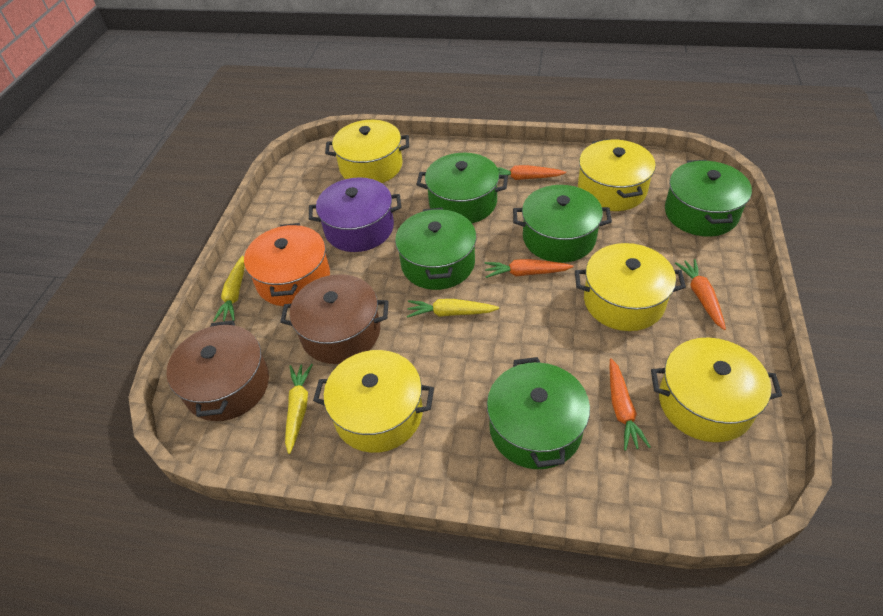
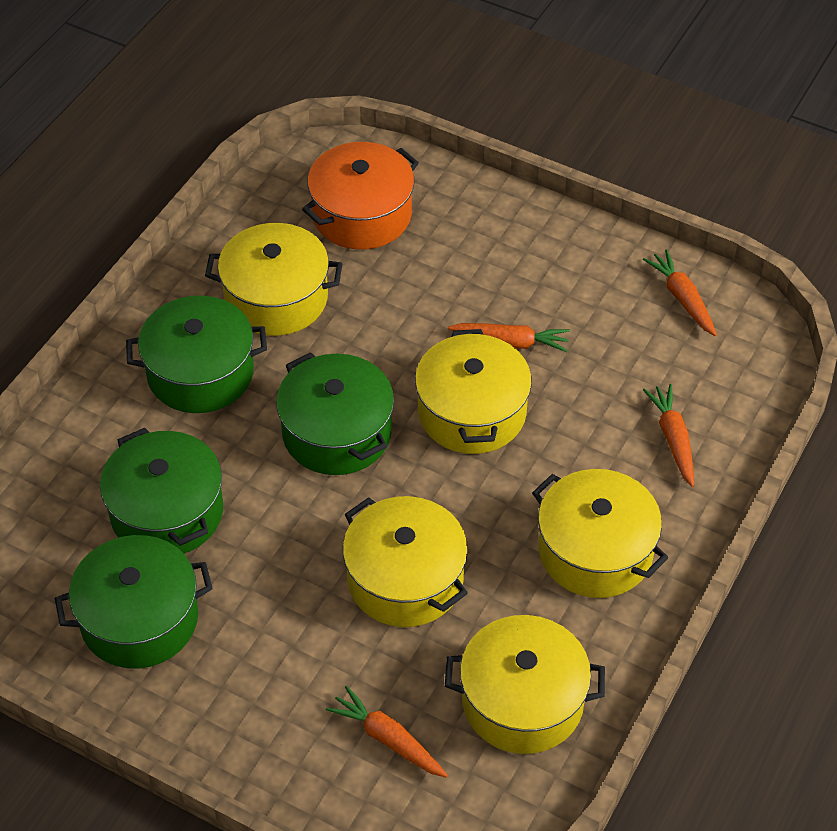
brown pot: [166,321,269,421] [280,274,389,364] = 2 -> none = 0
green pot: [395,208,476,290] [416,153,508,223] [487,357,590,469] [513,185,612,263] [665,160,752,237] = 5 -> [55,535,213,669] [100,428,223,554] [126,296,267,413] [276,352,394,475] = 4
purple pot: [309,177,401,252] = 1 -> none = 0
yellow carrot: [213,256,245,322] [285,364,313,454] [407,299,499,318] = 3 -> none = 0

